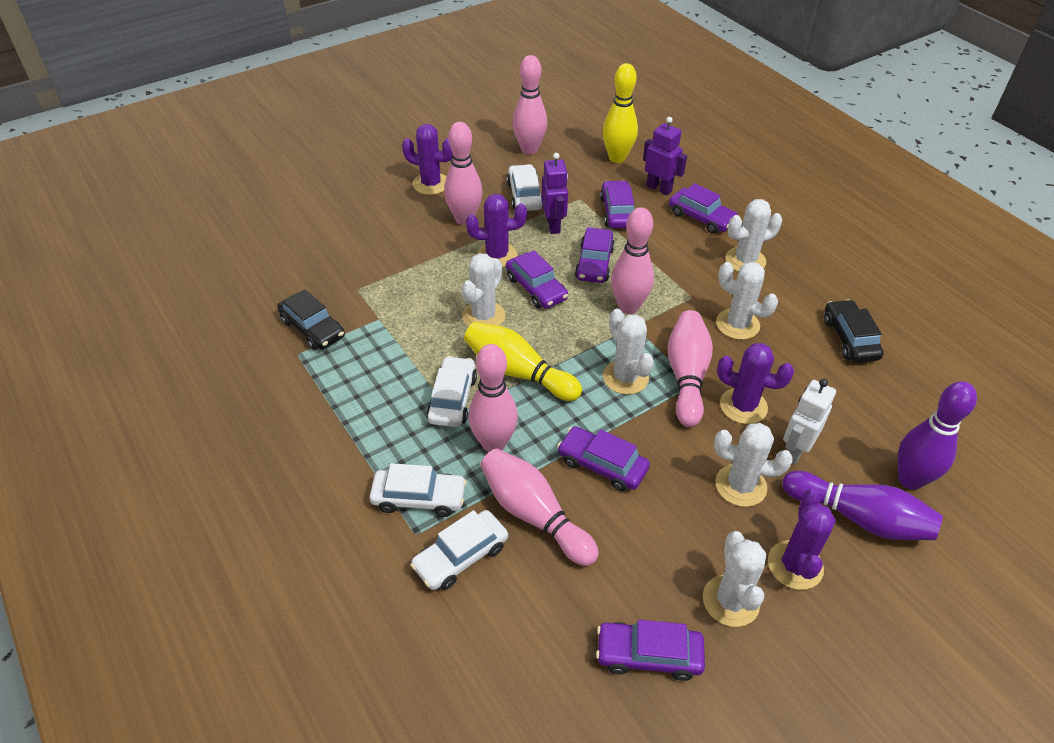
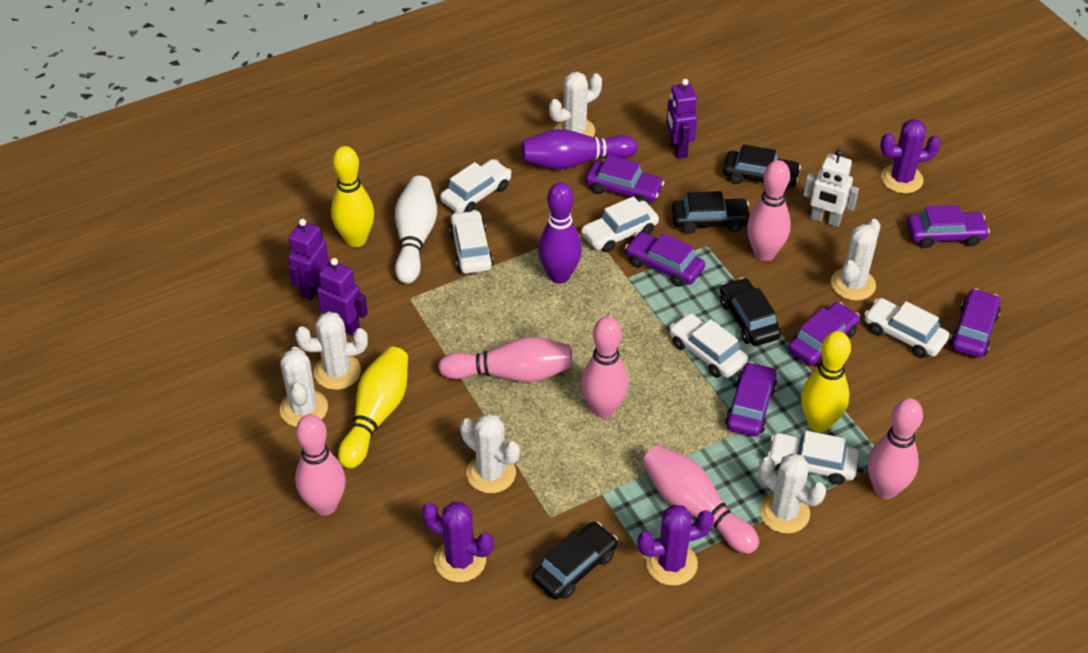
black car: [277,289,345,350] [824,299,884,363] = 2 -> [532,522,618,600] [672,191,750,234] [720,278,781,346] [723,144,801,190] = 4
purple cactus: [402,124,452,195] [466,194,527,268] [717,343,794,424] [768,489,836,590] = 4 -> [422,502,494,582] [637,505,714,586] [880,119,941,193] = 3
purple robot: [541,153,568,234] [643,117,687,195] = 2 -> [288,219,329,300] [315,258,368,336] [666,79,697,159] = 3
white bowling pin: none = 0 -> [395,176,437,284] = 1
white car: [370,463,467,517] [410,510,508,590] [427,356,477,427] [507,164,543,211] = 4 -> [440,159,512,213] [449,210,493,274] [581,196,659,252] [669,313,748,378] [767,431,859,485] [864,298,949,358] = 6
yellow bowling pin: [464,322,582,401] [602,63,638,163] = 2 -> [331,146,374,247] [338,347,408,469] [801,331,851,432] = 3

